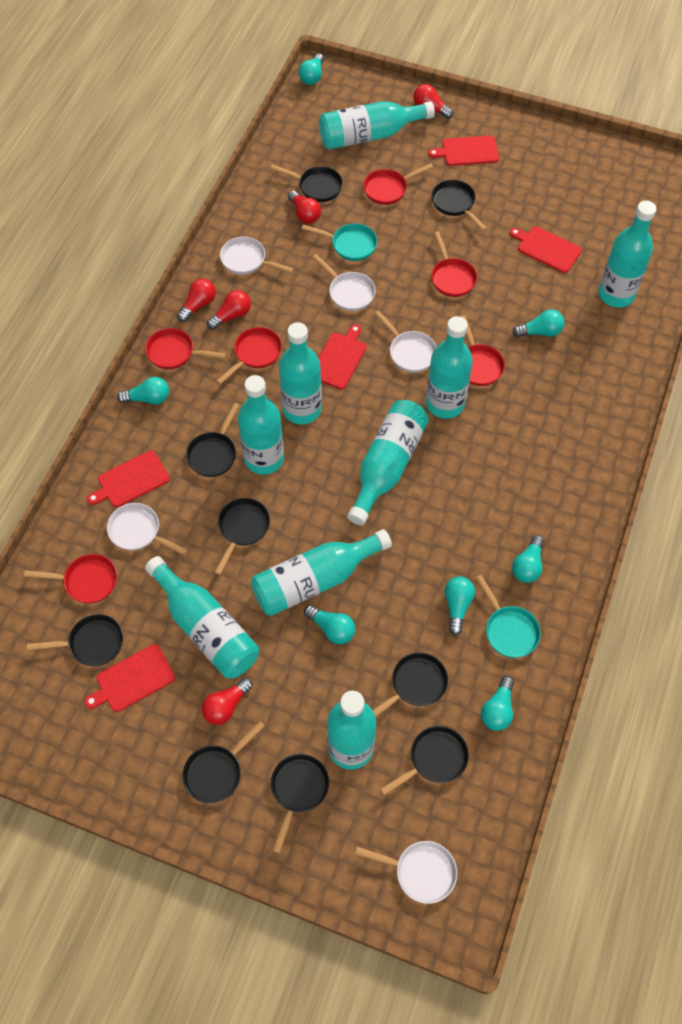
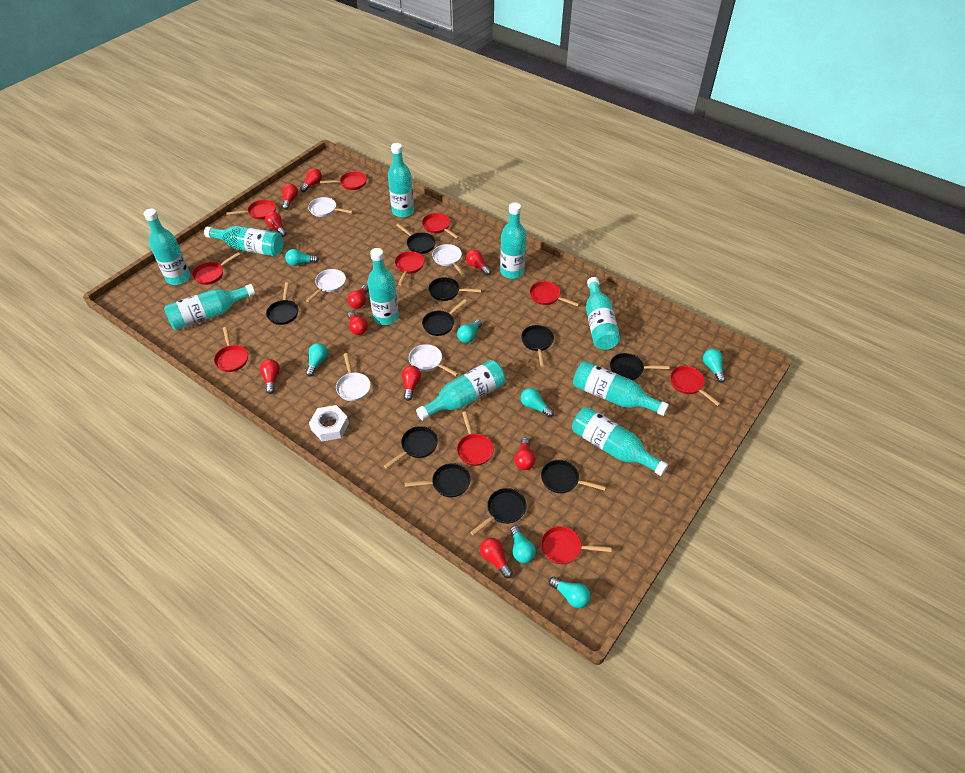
black pan: [27,614,123,666] [182,721,265,803] [186,403,239,477] [214,498,270,575] [270,165,343,202] [271,754,329,853] [373,652,448,717] [380,726,469,796] [432,180,487,231] = 9 -> [266,282,298,325] [384,426,438,469] [396,223,436,254] [404,463,470,497] [422,299,467,336] [429,277,482,301] [470,488,526,536] [521,325,554,367] [541,460,606,494] [610,353,669,380] = 10
red cutting board: [85,644,175,712] [87,450,170,508] [318,324,367,389] [428,136,499,166] [510,226,582,273] = 5 -> none = 0
red light bulb: [177,279,216,322] [202,678,253,725] [207,290,251,330] [288,191,321,224] [413,84,453,119] = 5 -> [260,359,280,394] [265,212,287,237] [282,184,298,210] [300,168,322,192] [348,285,369,309] [348,311,368,335] [402,365,421,401] [466,250,491,276] [480,538,513,578] [514,437,536,470] = 10
red pan: [24,554,117,604] [145,328,226,369] [216,327,282,384] [363,163,433,205] [431,232,477,297] [460,315,505,386] = 6 -> [192,252,240,285] [214,327,248,372] [226,200,276,219] [320,171,367,190] [395,251,424,286] [422,213,459,239] [457,411,494,466] [529,281,580,306] [541,526,612,564] [670,366,721,406] = 10
turquoise bottle: [145,556,259,678] [238,375,284,475] [251,529,392,616] [279,322,322,425] [319,101,435,150] [327,691,376,770] [347,400,429,525] [426,316,473,419] [598,201,656,308] = 9 -> [144,209,190,285] [164,284,256,330] [204,225,283,256] [368,248,399,325] [388,143,414,218] [416,360,505,421] [500,202,526,279] [572,407,668,476] [573,361,669,416] [586,277,620,350] = 10
turquoise pan: [302,223,377,261] [476,575,541,658] = 2 -> none = 0
white nut: none = 0 -> [309,405,349,441] = 1

